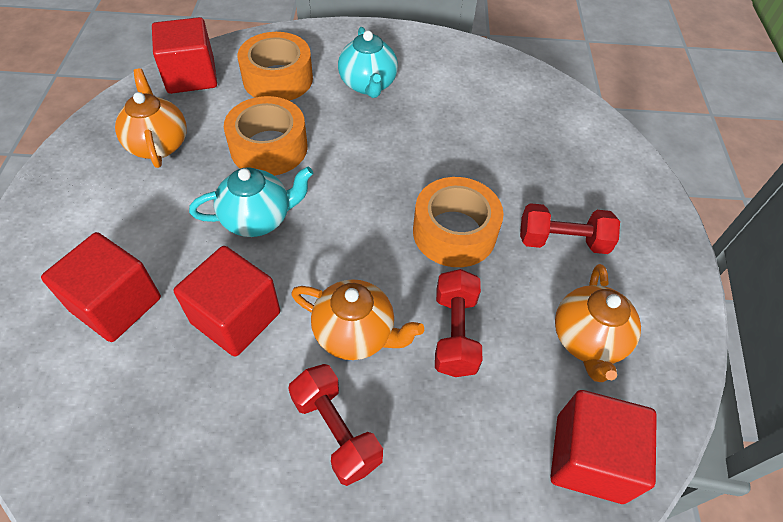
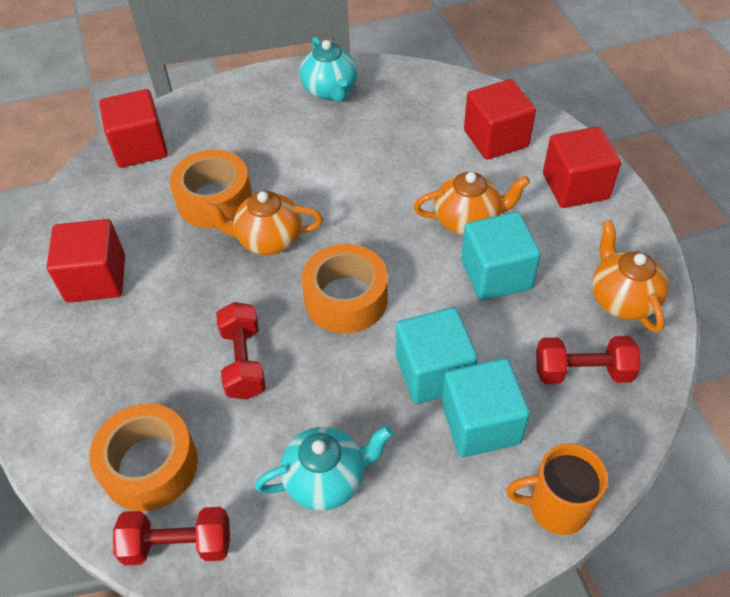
orange mug: none = 0 -> [506,444,608,535] = 1
turquoise cube: none = 0 -> [396,307,478,404] [442,358,530,457] [461,212,541,301] = 3

